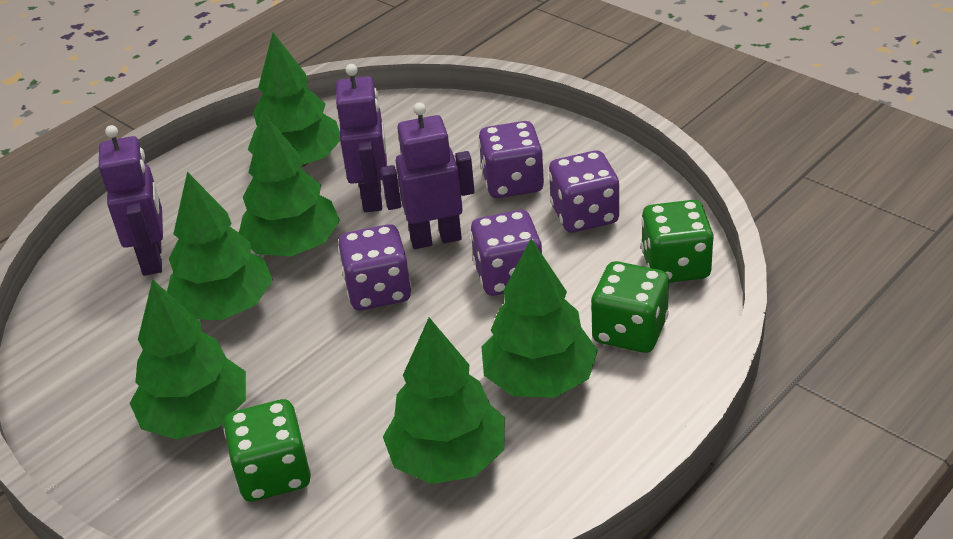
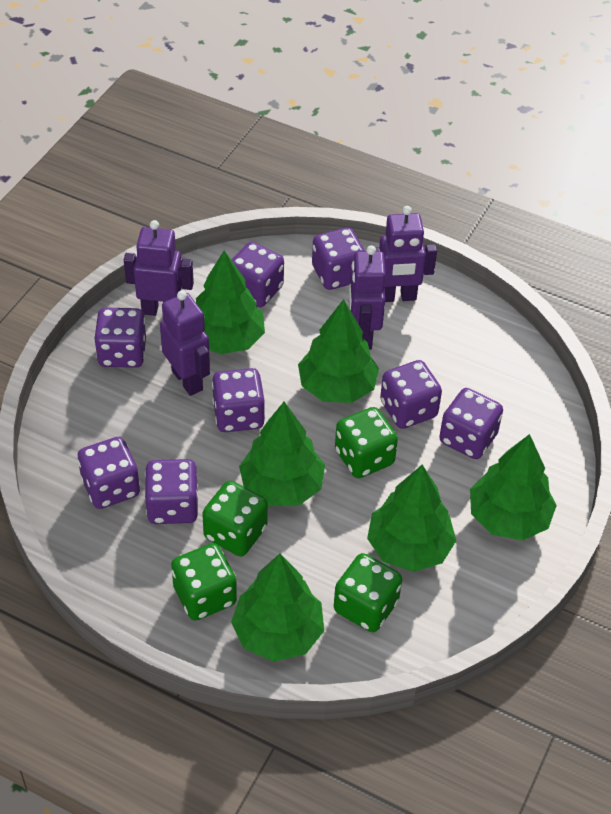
green dice: [224,399,311,502] [591,261,669,353] [641,200,714,283] = 3 -> [171,543,237,621] [202,481,268,557] [334,553,402,632] [335,407,398,478] = 4
purple dice: [338,224,411,310] [470,210,542,296] [478,121,544,198] [549,150,619,233] = 4 -> [78,437,140,509] [94,308,146,368] [144,459,198,524] [212,368,265,432] [232,242,284,307] [312,227,365,290] [380,360,442,429] [439,388,503,459] = 8
purple robot: [99,125,163,276] [336,64,387,212] [381,102,475,249] = 3 -> [124,220,194,316] [160,291,210,396] [349,245,386,350] [375,206,437,302] = 4

